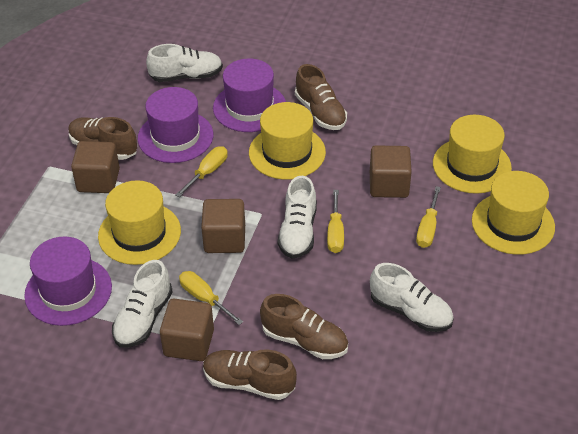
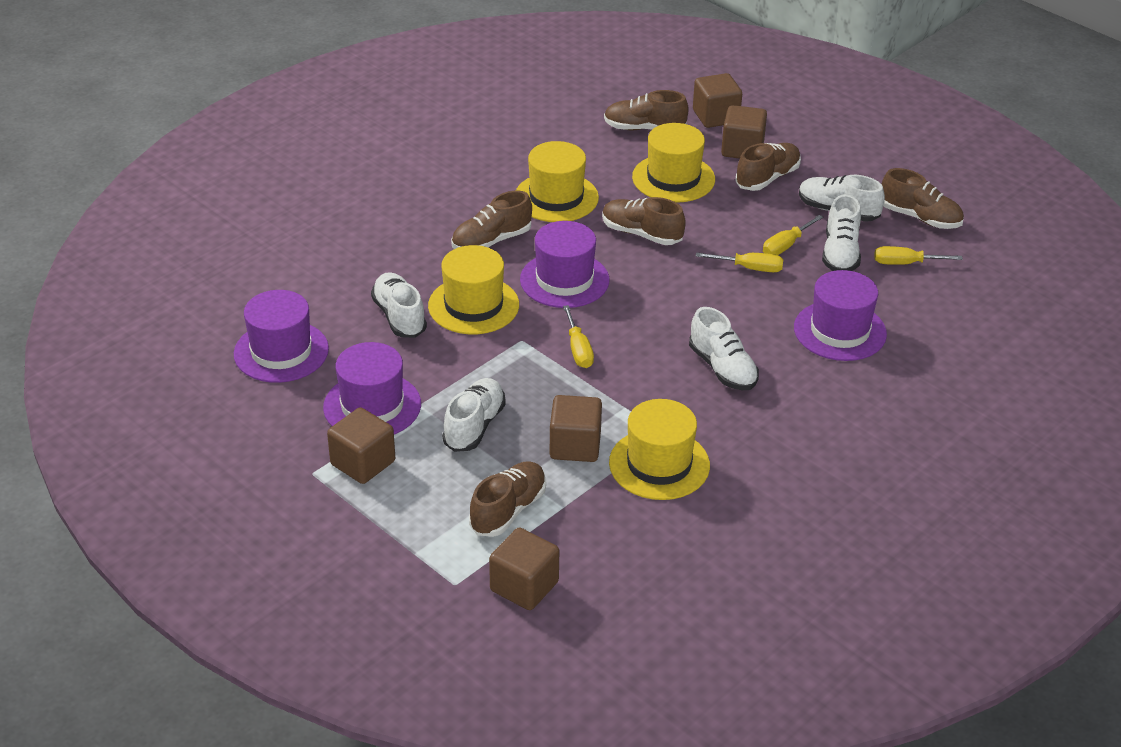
brown cube: [71,141,120,193] [160,299,214,361] [201,199,245,253] [370,145,412,198] = 4 -> [327,407,395,484] [489,527,559,610] [550,395,602,462] [693,73,742,128] [721,105,767,159] = 5
brown shoe: [68,117,137,160] [203,349,297,400] [260,294,348,359] [295,64,347,130] = 4 -> [451,191,532,249] [469,461,546,537] [602,197,686,245] [604,90,689,130] [735,143,801,191] [882,168,964,229] = 6
purple hat: [24,237,112,326] [138,87,213,163] [213,59,286,132] = 3 -> [234,290,329,383] [323,342,421,434] [520,221,609,308] [794,270,887,361] = 4
white shoe: [112,260,173,348] [146,44,223,82] [277,176,317,259] [370,263,454,332] = 4 -> [371,272,427,338] [442,378,506,452] [689,307,759,390] [799,175,885,222] [822,194,861,271] = 5

